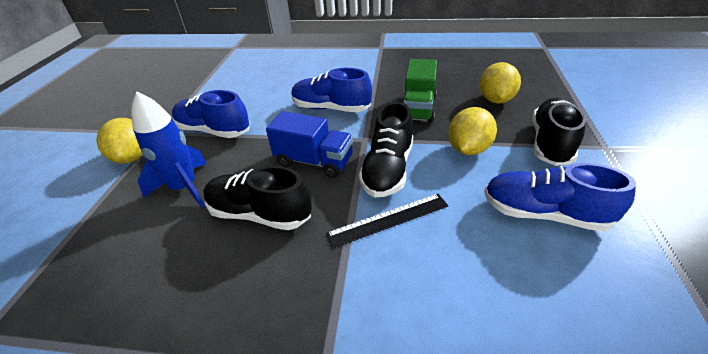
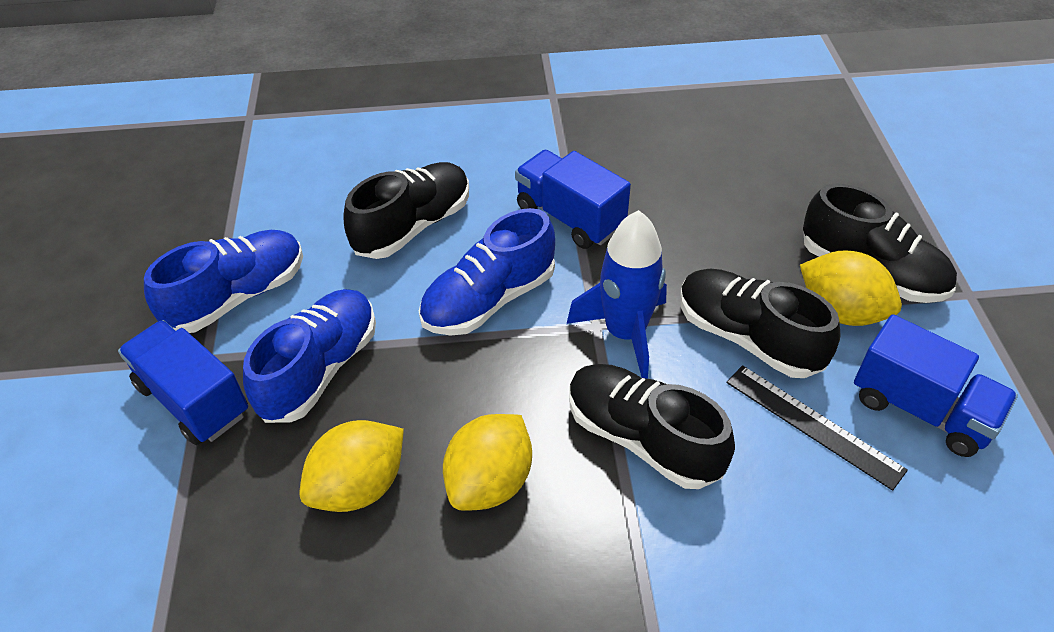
black shoe: [203,166,312,230] [359,102,413,197] [532,98,586,166] = 3 -> [344,162,469,259] [569,364,735,489] [680,269,840,378] [803,184,957,303] = 4
blue truck: [266,111,353,178] = 1 -> [118,320,248,445] [515,150,631,249] [854,314,1018,457] = 3
green truck: [403,59,437,123] = 1 -> none = 0

